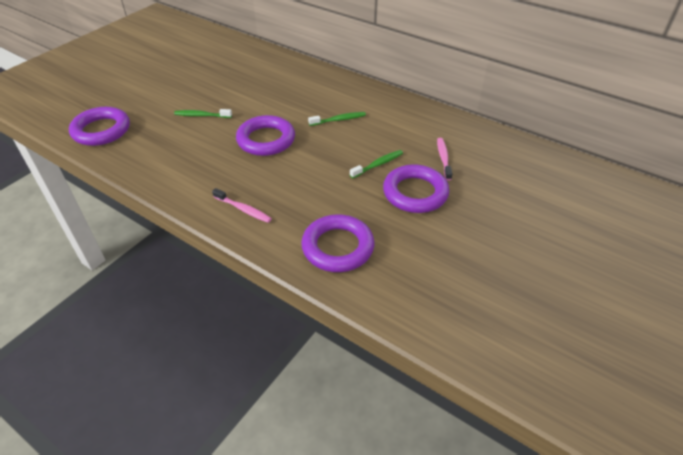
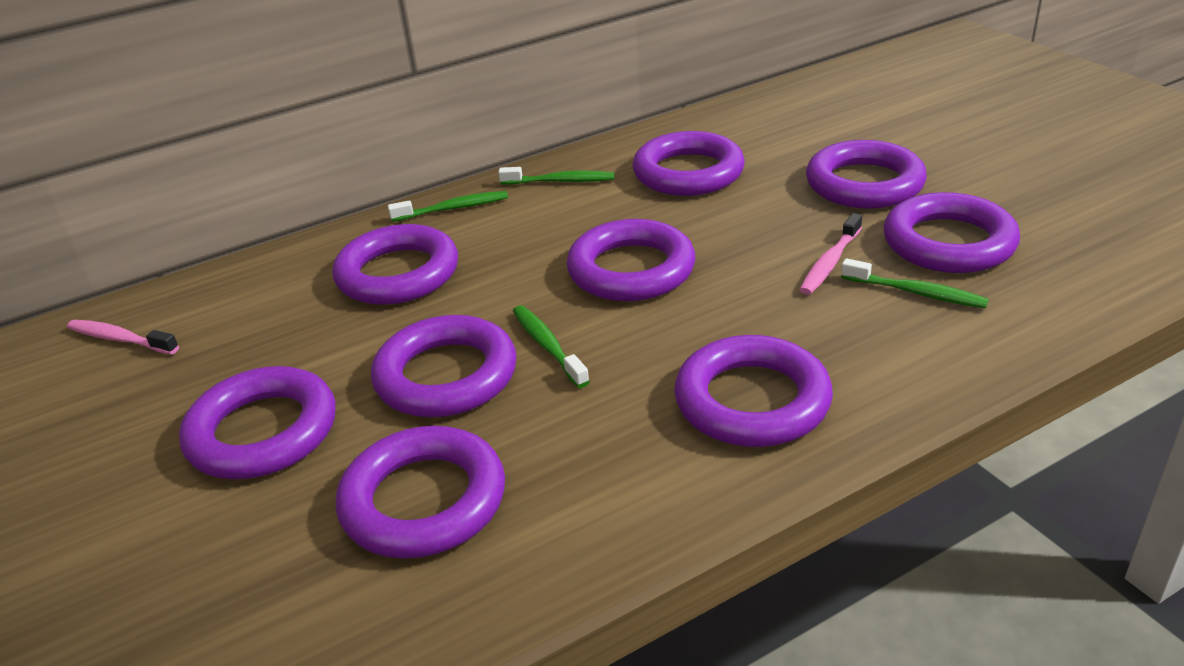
green toothbrush: [174,109,232,118] [308,112,366,126] [350,150,403,178] = 3 -> [388,191,508,222] [498,167,615,185] [513,305,590,388] [841,258,989,308] = 4
purple ring: [69,107,130,146] [236,115,295,156] [301,214,374,272] [383,164,449,213] = 4 -> [179,366,336,479] [332,224,458,305] [336,426,505,559] [371,315,517,417] [566,219,695,301] [633,131,745,196] [674,335,833,447] [806,140,927,209] [883,192,1020,273] = 9

